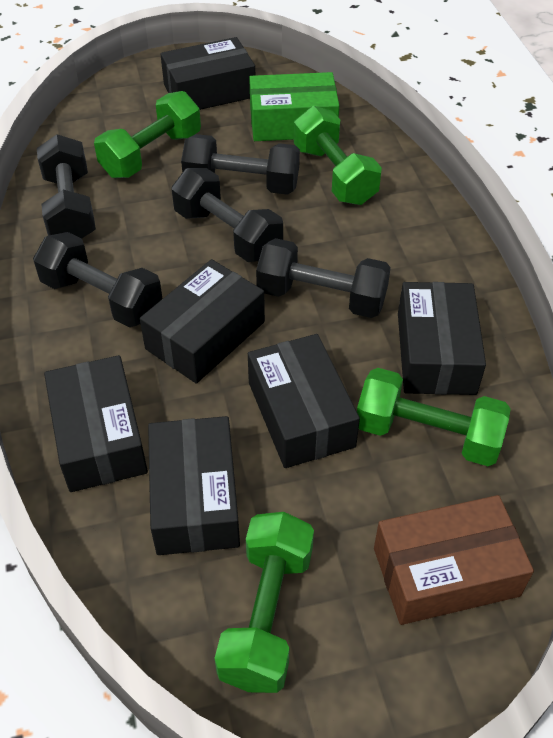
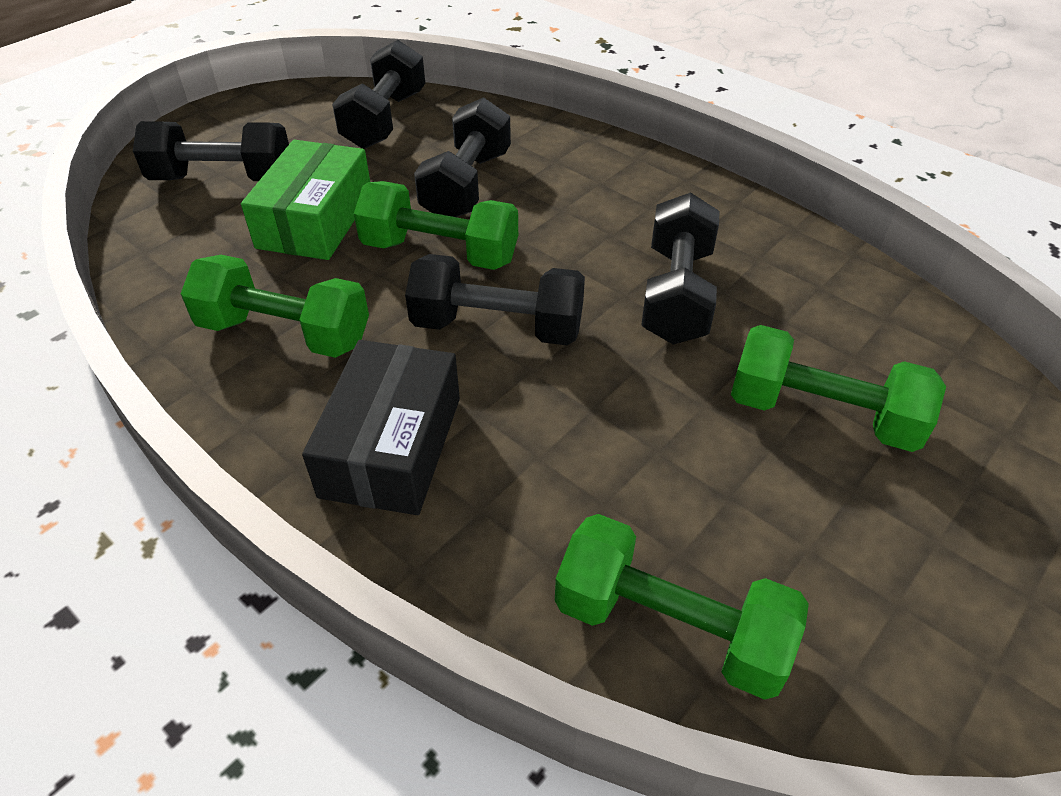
black box: [44,355,148,492] [140,259,265,383] [148,416,240,555] [160,37,255,110] [248,334,360,468] [398,282,486,395] = 6 -> [302,340,460,515] = 1
brown box: [374,495,534,625] = 1 -> none = 0

